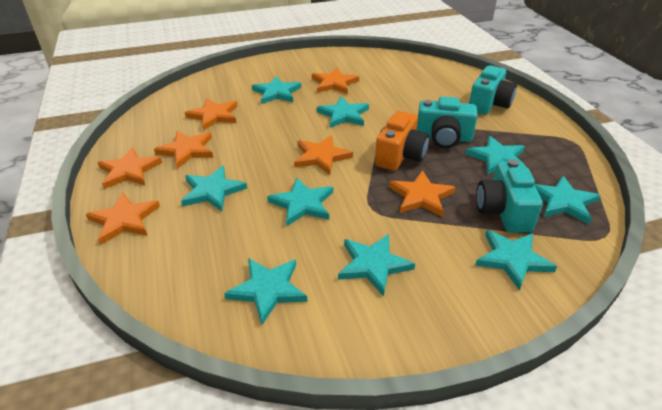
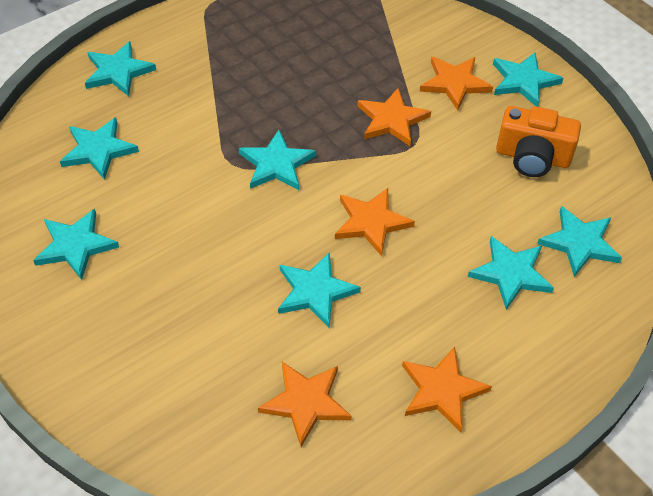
orange star: [86,193,160,245] [97,147,162,189] [154,131,213,169] [185,98,238,131] [294,135,353,175] [312,68,359,94] [389,170,456,217] = 7 -> [258,362,351,447] [335,188,415,256] [357,88,431,146] [402,347,492,432] [420,57,493,110] = 5
turquoise camera: [417,97,478,148] [469,65,517,115] [476,159,543,233] = 3 -> none = 0
turquoise star: [181,166,247,211] [224,258,307,325] [252,76,301,104] [267,177,333,226] [317,96,369,128] [338,234,415,296] [465,136,526,175] [475,230,557,291] [534,176,601,224] = 9 -> [33,209,119,280] [60,117,139,180] [85,41,156,96] [239,130,316,190] [278,252,361,328] [468,236,554,310] [493,52,563,107] [537,206,622,277] = 8

